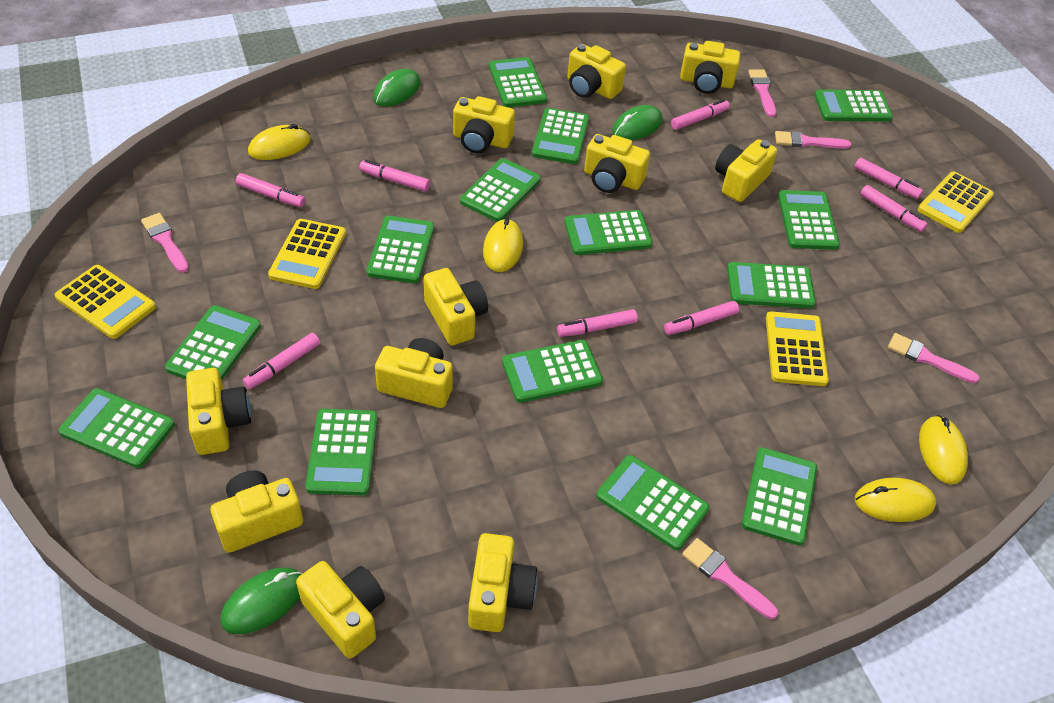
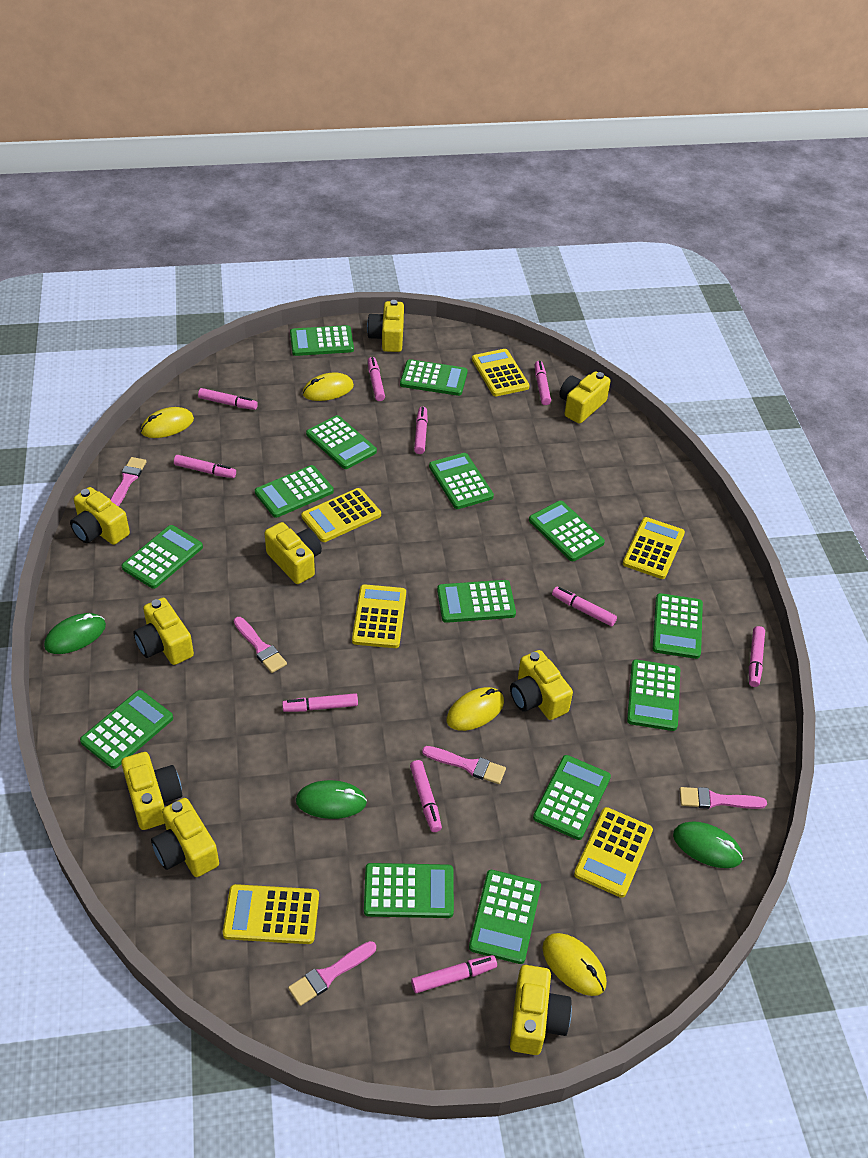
pink marker: [236,173,306,207] [243,333,320,389] [359,160,430,191] [557,309,638,337] [664,301,739,335] [671,99,730,130] [854,158,923,199] [860,185,928,232] = 8 -> [174,455,236,478] [198,388,258,410] [282,693,358,712] [368,357,385,401] [410,760,442,832] [411,955,497,993] [414,407,428,454] [535,361,551,405] [552,587,617,626] [749,626,765,687] = 10
yellow calculator: [55,265,156,339] [268,219,346,289] [766,311,829,386] [918,171,994,233] = 4 -> [223,884,319,944] [301,488,381,542] [352,584,406,648] [472,349,530,396] [574,807,653,898] [623,517,685,579] = 6
yellow camera: [186,368,251,455] [211,470,303,553] [296,561,385,659] [375,338,453,408] [424,268,488,346] [453,96,515,153] [468,533,538,632] [567,44,626,99] [584,134,650,193] [680,41,740,94] [715,139,777,202] = 11 -> [70,487,130,545] [121,752,182,830] [133,598,194,665] [151,798,219,877] [264,522,322,584] [367,300,404,352] [510,650,573,720] [510,965,572,1055] [559,371,611,424] = 9

